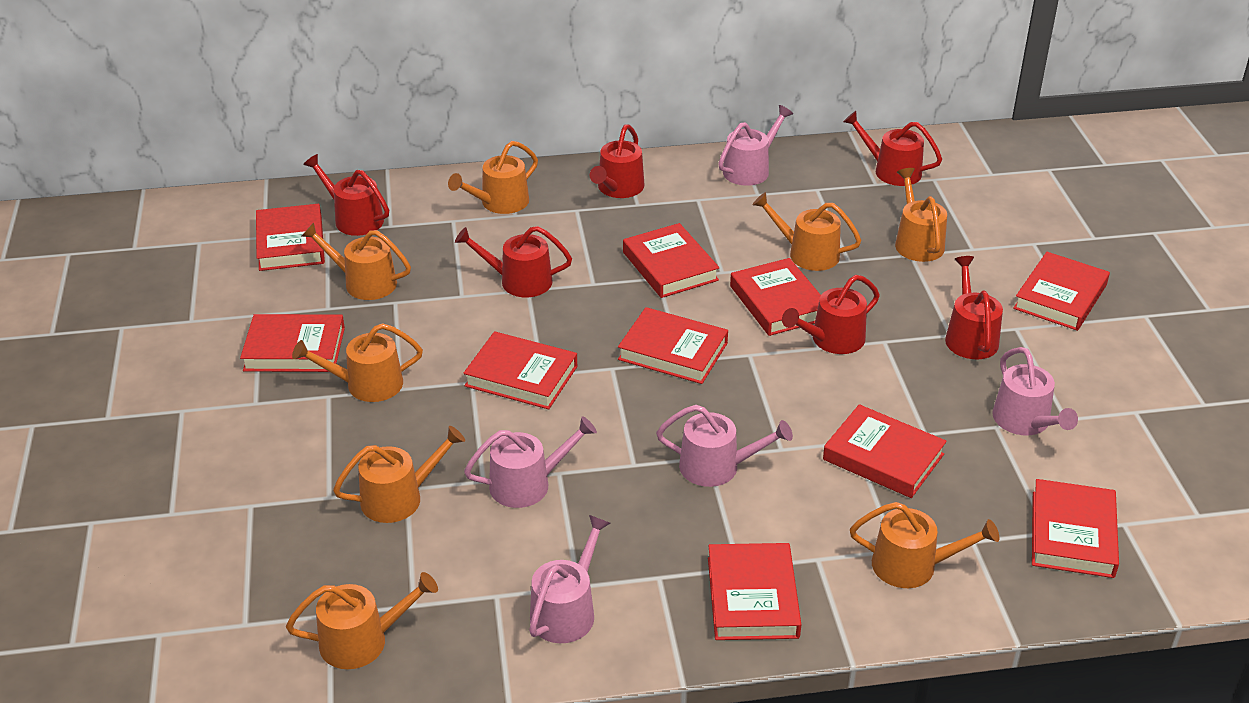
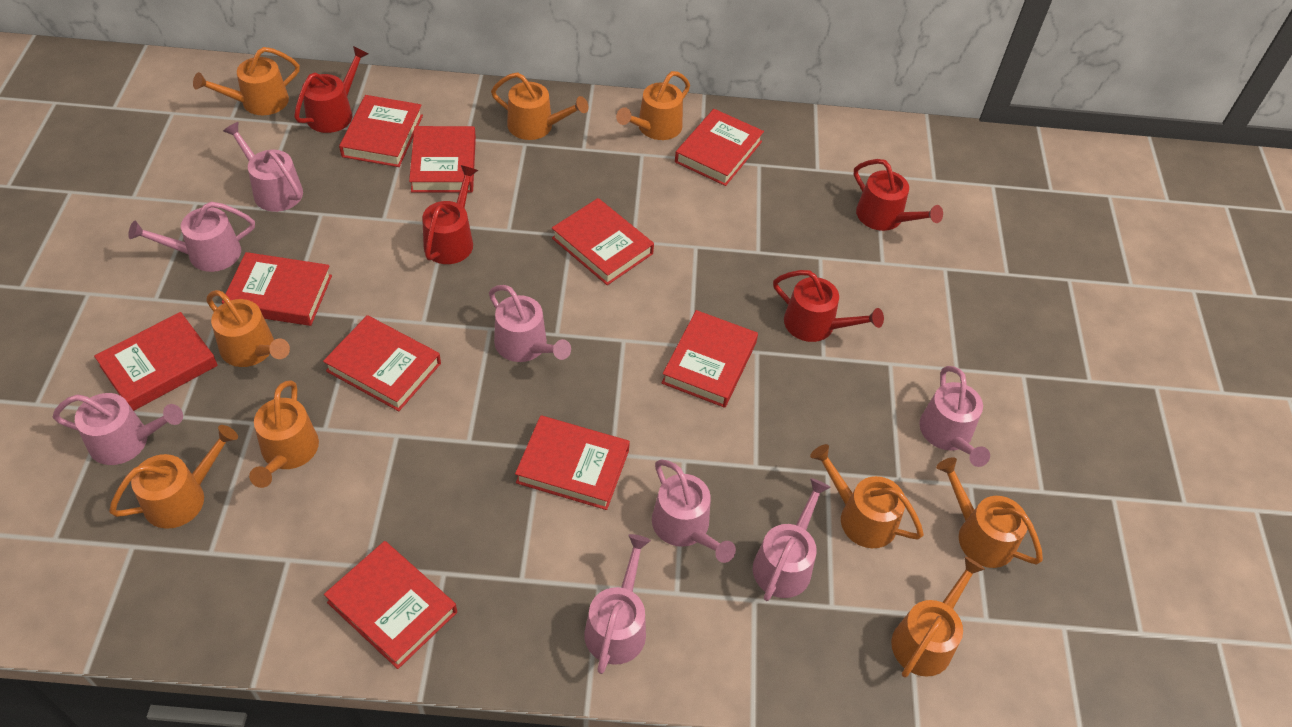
orange watering can: [286,572,438,669] [292,323,423,402] [301,223,411,300] [333,426,465,523] [448,141,538,214] [752,192,862,271] [850,502,999,588] [895,168,947,262] = 8 -> [109,425,238,529] [193,47,300,115] [206,290,290,367] [249,380,319,488] [491,72,589,140] [616,71,690,140] [810,444,924,548] [891,556,985,678] [936,457,1043,568] = 9
pink watering can: [464,416,597,508] [529,515,610,643] [656,405,793,487] [718,105,793,186] [992,347,1078,435] = 5 -> [53,393,183,465] [128,202,255,272] [223,122,303,212] [489,285,571,362] [584,534,651,674] [652,459,736,563] [753,478,831,601] [919,366,990,467] = 8
red watering can: [303,154,389,236] [455,226,572,297] [589,124,644,198] [782,275,880,354] [843,111,942,186] [945,256,1003,359] = 6 -> [294,46,368,133] [422,165,478,264] [773,270,884,342] [854,159,943,231] = 4

